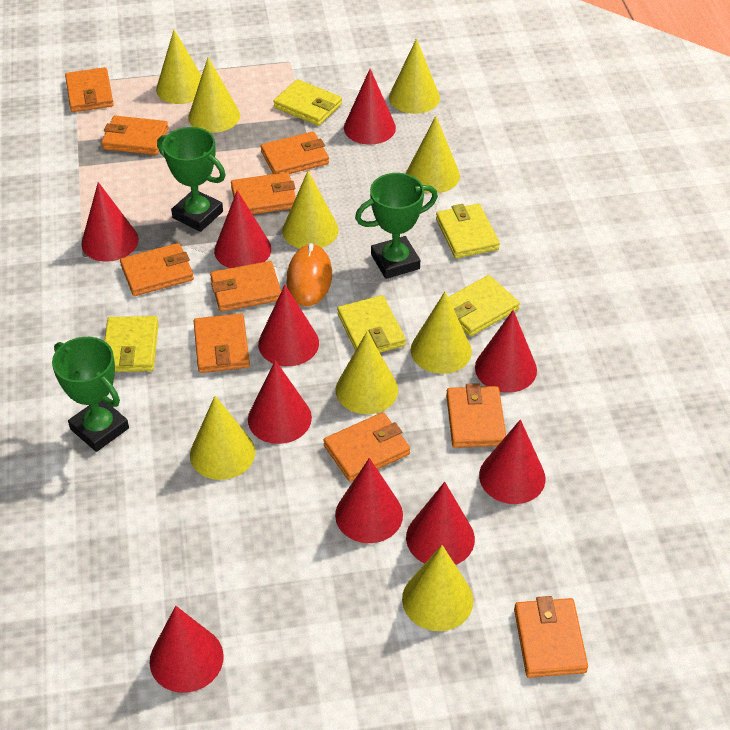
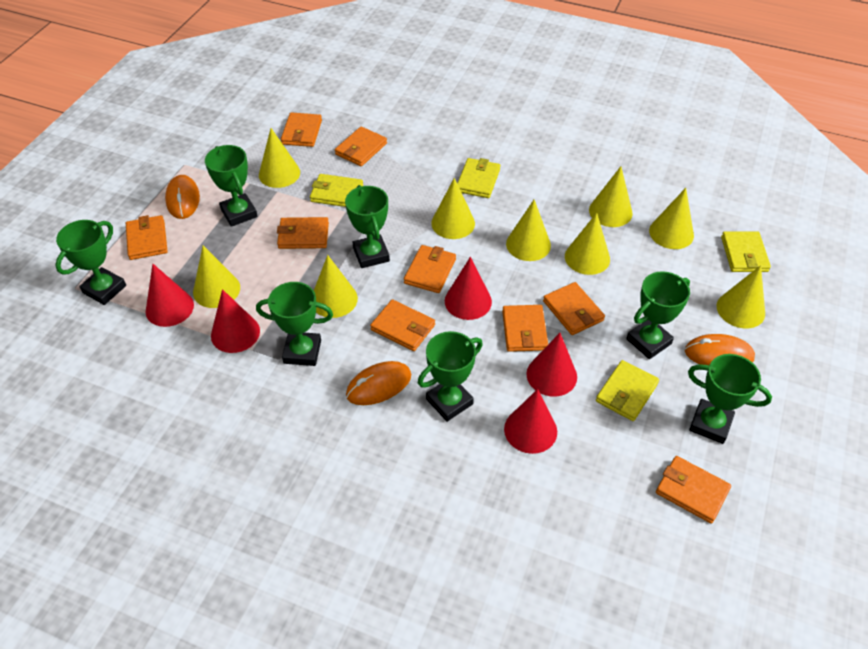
green trophy: [52,337,129,452] [157,127,226,232] [355,173,438,279] = 3 -> [55,220,126,305] [205,145,258,227] [256,282,333,366] [345,185,390,268] [418,331,483,422] [626,271,690,359] [688,354,772,444] = 7
orange mouse: [286,243,332,306] = 1 -> [165,175,200,219] [346,361,411,405] [685,334,755,365] = 3
orange wallet: [65,67,114,112] [101,116,168,155] [120,243,194,296] [194,313,250,373] [210,261,281,312] [231,172,296,214] [261,131,329,174] [323,412,410,482] [446,383,506,448] [514,596,588,678] = 10 -> [126,215,168,260] [277,217,329,249] [281,112,322,147] [335,127,387,166] [370,299,435,351] [404,245,456,293] [502,305,548,352] [543,282,605,335] [656,456,731,524] = 9
red cone: [81,182,139,262] [150,606,224,693] [214,190,271,268] [248,360,312,444] [258,285,319,366] [335,458,403,543] [344,69,396,145] [406,482,475,565] [475,310,537,393] [479,419,546,504] = 10 -> [146,264,194,327] [211,289,260,353] [445,257,492,320] [504,389,557,454] [526,333,577,397] = 5
yellow wallet: [104,316,159,372] [273,79,342,126] [337,295,406,353] [436,204,500,258] [448,275,520,336] = 5 -> [310,174,363,207] [457,158,500,198] [596,360,659,421] [721,232,771,272] = 4

